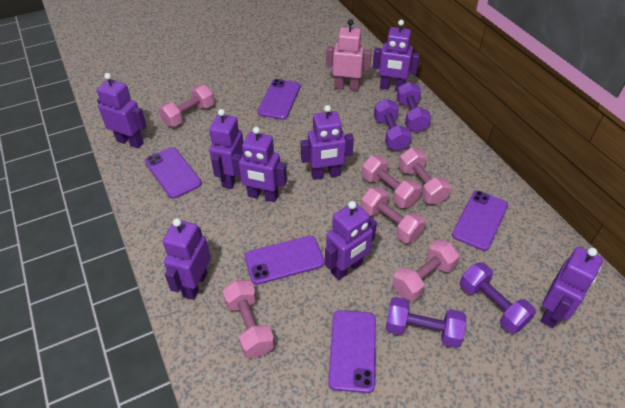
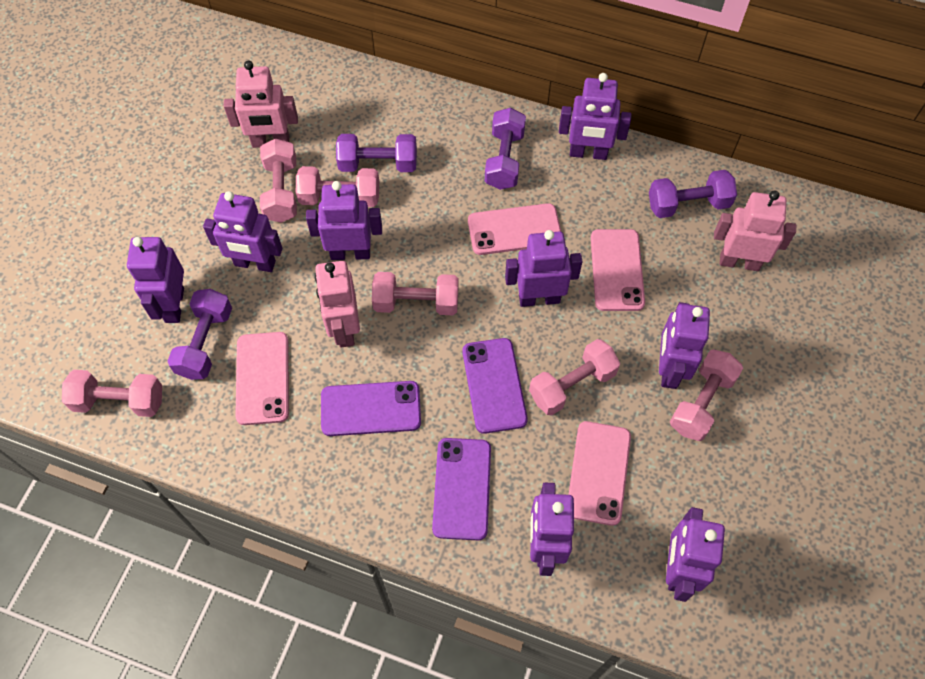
pink phone: none = 0 -> [235,332,289,425] [468,203,561,255] [568,421,631,526] [591,229,645,311] = 4
pink robot: [326,19,372,91] = 1 -> [224,61,298,148] [315,261,360,348] [714,190,796,271] = 3
purple phone: [145,147,202,199] [245,236,325,285] [257,79,300,120] [328,310,376,393] [452,191,508,251] = 5 -> [321,381,421,436] [432,438,491,540] [462,338,528,434] = 3

